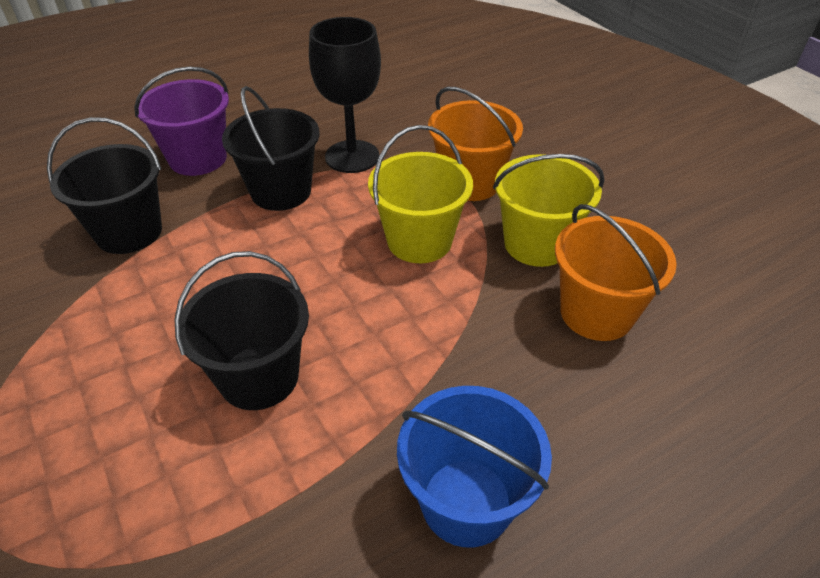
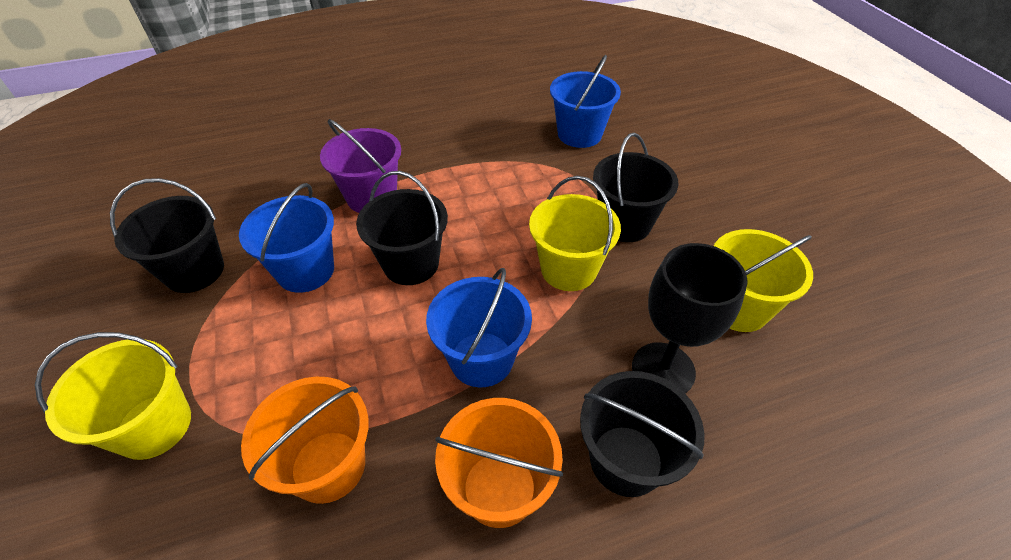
black bucket: [47,117,162,254] [174,251,309,410] [222,86,319,211] = 3 -> [110,178,224,293] [356,171,448,285] [580,371,704,497] [593,133,678,242] = 4
blue bucket: [397,386,552,548] = 1 -> [239,183,334,293] [426,268,532,387] [550,55,621,148] = 3
yellow bucket: [368,125,473,263] [493,154,605,267] = 2 -> [35,332,191,460] [529,176,621,291] [714,229,813,332] = 3

